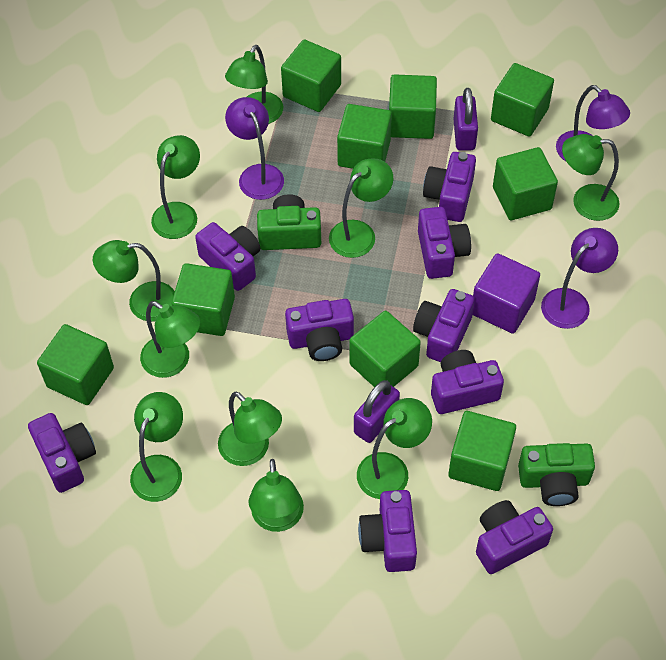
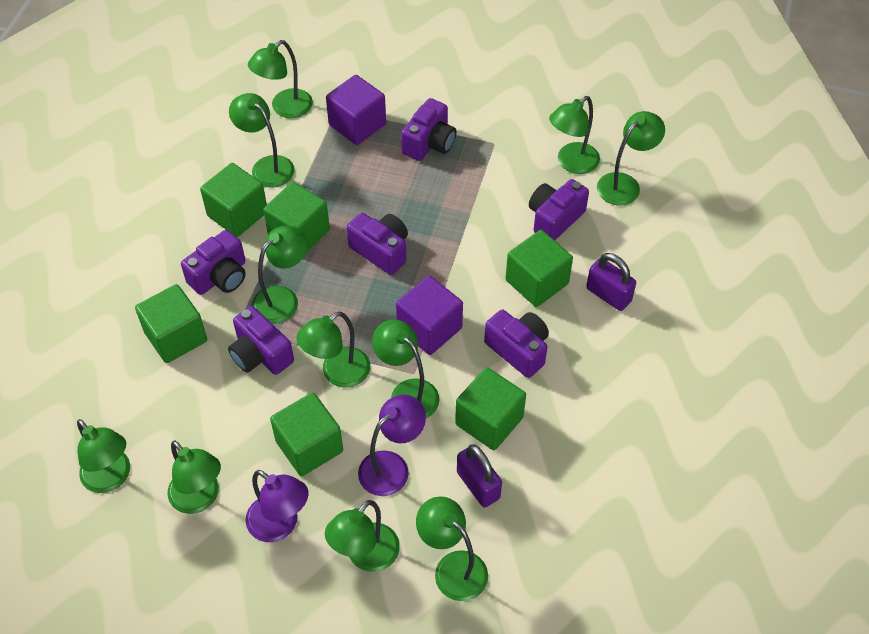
green camera: [257,194,321,250] [518,443,595,506] = 2 -> none = 0
green cube: [37,324,114,405] [172,263,235,336] [281,40,341,112] [337,104,392,169] [349,311,421,387] [389,74,437,139] [448,411,516,491] [491,63,554,137] [493,147,558,220] = 9 -> [135,284,207,363] [200,163,267,237] [263,182,330,254] [270,392,343,476] [455,367,526,450] [505,230,573,307] = 6
green lamp: [93,240,175,322] [130,392,183,502] [140,301,200,378] [151,135,200,239] [218,391,282,466] [225,45,283,124] [248,459,304,532] [329,159,393,258] [357,398,432,499] [562,134,620,221] = 10 -> [77,419,130,493] [168,440,221,514] [229,93,295,188] [248,40,313,118] [252,226,307,324] [296,312,370,388] [325,500,400,572] [372,320,439,418] [416,496,488,601] [549,96,600,174] [597,111,665,206] = 11
purple camera: [28,413,96,493] [195,222,260,291] [285,299,354,361] [358,490,417,572] [413,289,475,362] [418,207,471,279] [423,152,476,222] [431,350,504,414] [476,500,553,574] = 9 -> [181,230,246,295] [228,306,294,375] [347,213,408,275] [401,98,457,161] [484,310,549,378] [529,179,589,240] = 6
purple cube: [473,253,540,334] = 1 -> [326,75,386,145] [396,276,463,355] = 2
purple lamp: [225,97,284,200] [541,228,618,329] [556,85,630,161] = 3 -> [246,470,308,542] [358,394,426,496] = 2

